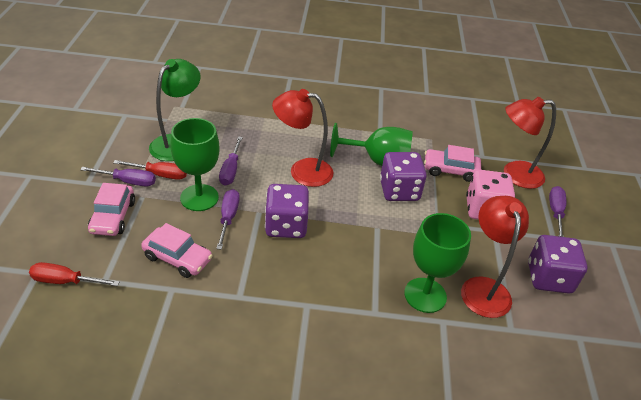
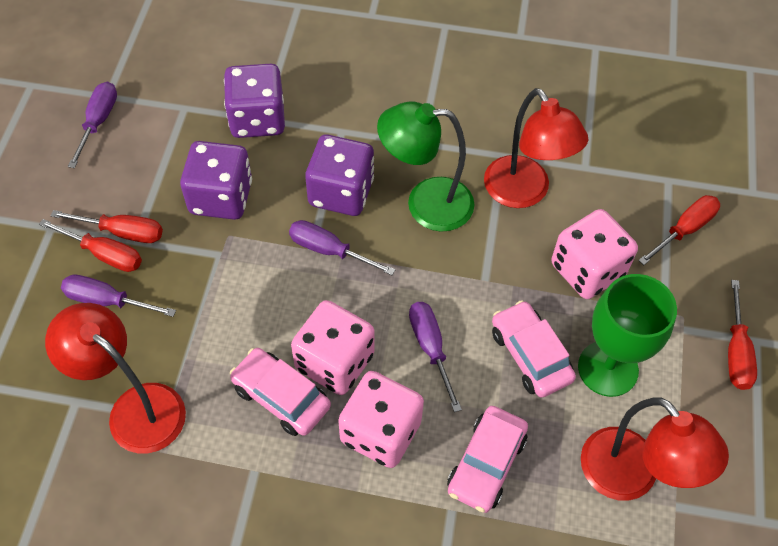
green goblet: [171,118,220,211] [330,123,413,166] [404,213,471,313] = 3 -> [578,274,677,397] = 1
pink dice: [466,170,515,220] = 1 -> [291,300,375,395] [338,371,424,468] [551,209,638,299] = 3
red screwdriver: [29,262,120,286] [113,160,187,180] = 2 -> [39,219,142,272] [51,210,163,243] [638,195,720,265] [728,280,757,390] = 4

